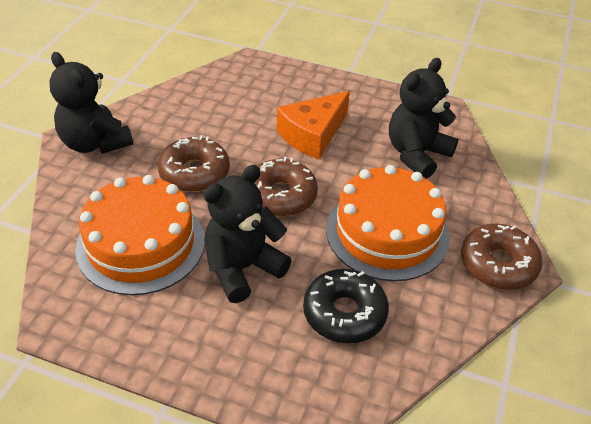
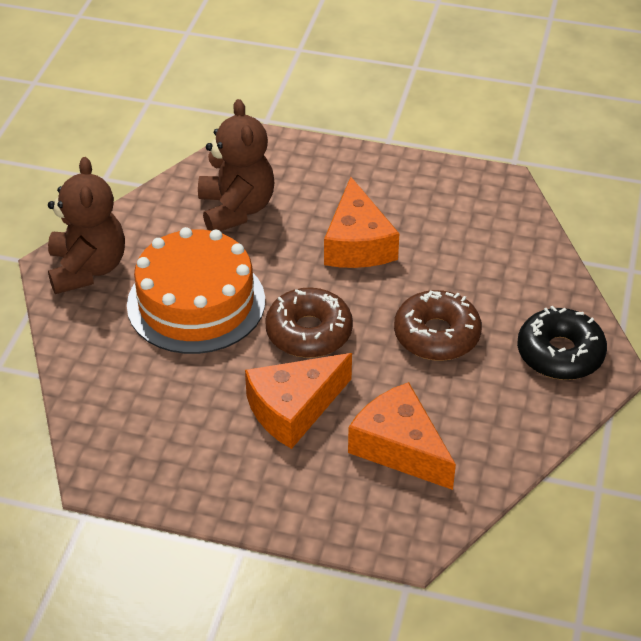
black teddy bear: [49,52,133,154] [204,165,292,303] [389,58,458,179] = 3 -> none = 0
brown donut: [158,135,230,192] [255,157,318,216] [461,224,543,290] = 3 -> [265,288,353,358] [394,290,482,361] = 2
brown teddy bear: none = 0 -> [48,157,125,294] [198,99,274,231] = 2
orange cake: [75,175,205,295] [326,165,450,281] = 2 -> [127,227,265,354] = 1
orange cheese: [277,91,350,159] = 1 -> [245,353,352,449] [324,177,400,268] [348,382,456,490] = 3

